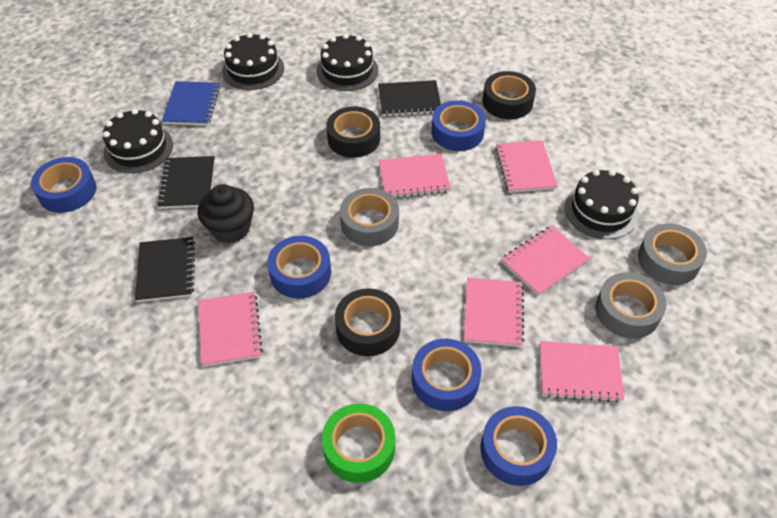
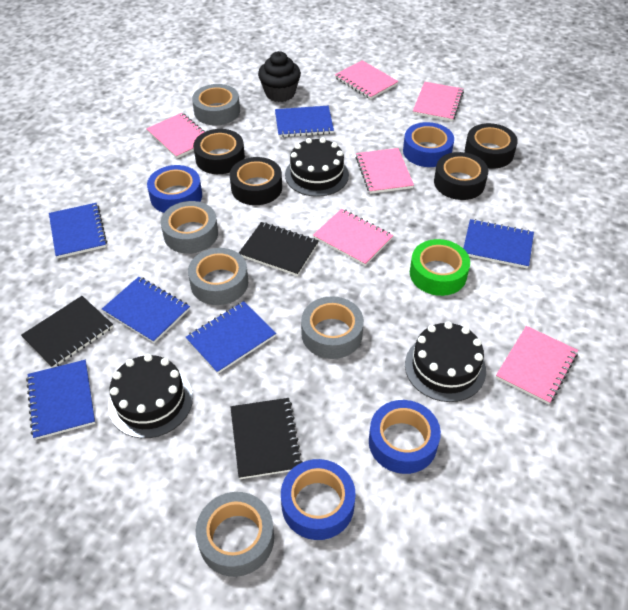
black cake: [103,109,173,173] [222,33,284,90] [317,33,378,91] [565,169,639,239] = 4 -> [108,354,193,438] [285,138,349,197] [405,321,486,402] = 3
black tape: [326,106,380,158] [335,288,401,356] [482,71,536,119] = 3 -> [193,129,245,174] [230,157,282,205] [434,152,488,200] [465,123,518,168] = 4
blue notebook: [162,81,220,126] = 1 -> [26,360,95,440] [49,203,107,259] [102,277,190,343] [185,301,276,374] [275,106,334,137] [463,219,534,269] = 6
blue tape: [31,157,96,213] [267,236,331,299] [412,339,482,411] [432,100,486,151] [481,406,557,486] = 5 -> [147,165,202,213] [281,459,356,540] [369,400,441,474] [403,122,454,167] = 4
grey tape: [340,188,399,246] [595,272,667,339] [638,223,707,285] = 3 -> [161,201,218,254] [188,248,248,305] [192,84,240,126] [196,492,274,577] [301,296,364,359] = 5

